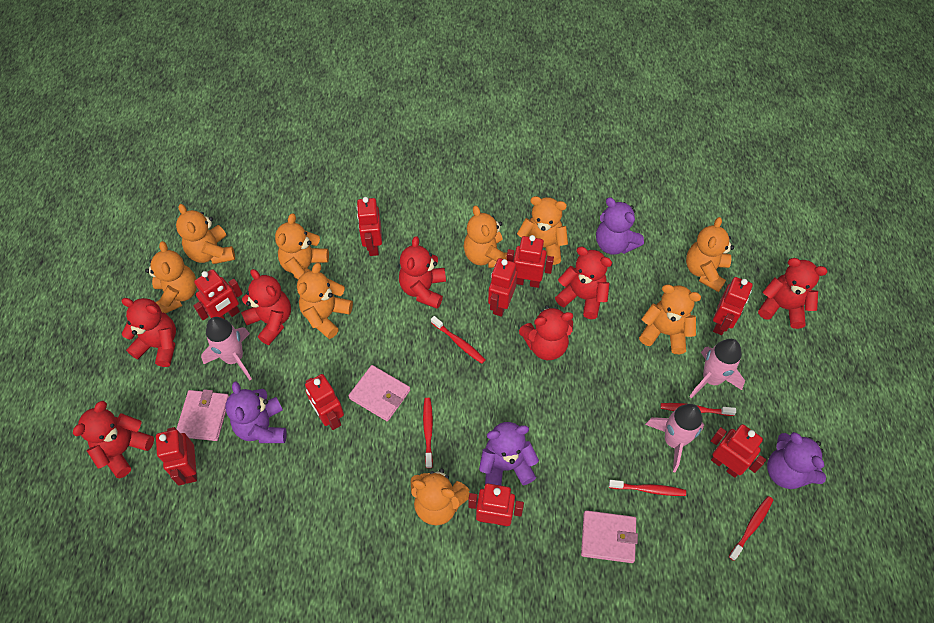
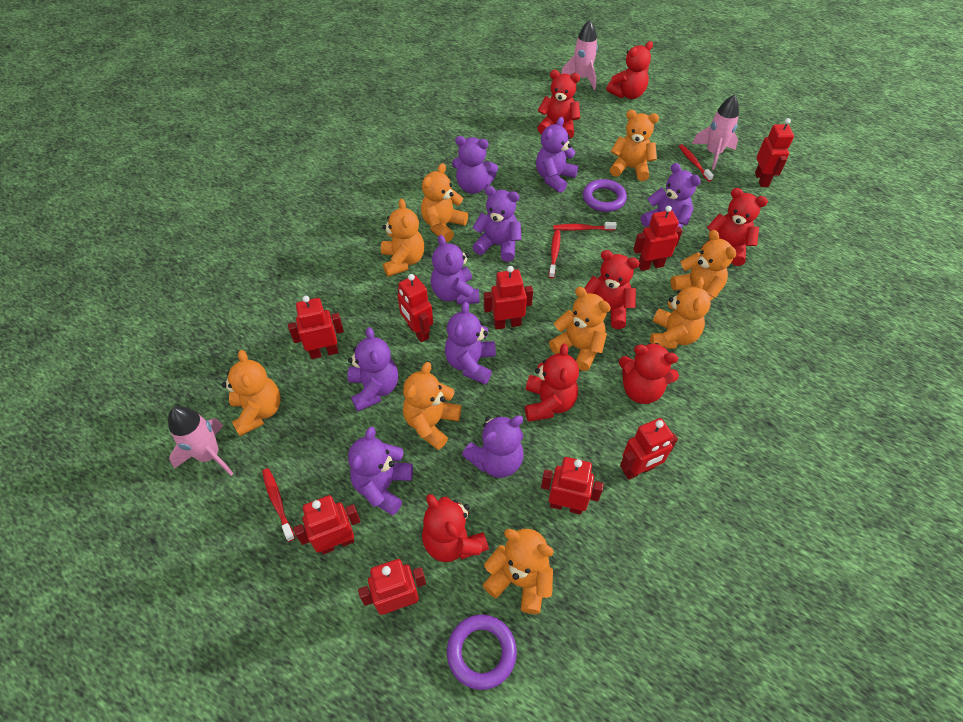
pink wallet: [176,389,229,441] [348,365,410,422] [581,510,638,563] = 3 -> none = 0
purple ring: none = 0 -> [447,615,517,690] [583,179,627,212] = 2
purple teddy bear: [225,382,287,443] [479,422,539,486] [596,197,644,255] [767,432,826,489] = 4 -> [348,327,398,411] [348,427,413,515] [431,235,479,305] [445,302,496,384] [452,136,498,194] [462,415,524,478] [472,186,521,262] [536,117,578,193] [641,163,701,229] = 9
red toothbrush: [423,398,433,468] [431,316,485,364] [609,480,686,496] [661,403,736,416] [729,496,773,561] = 5 -> [262,468,295,542] [549,230,560,278] [553,222,617,231] [679,144,714,182] = 4

